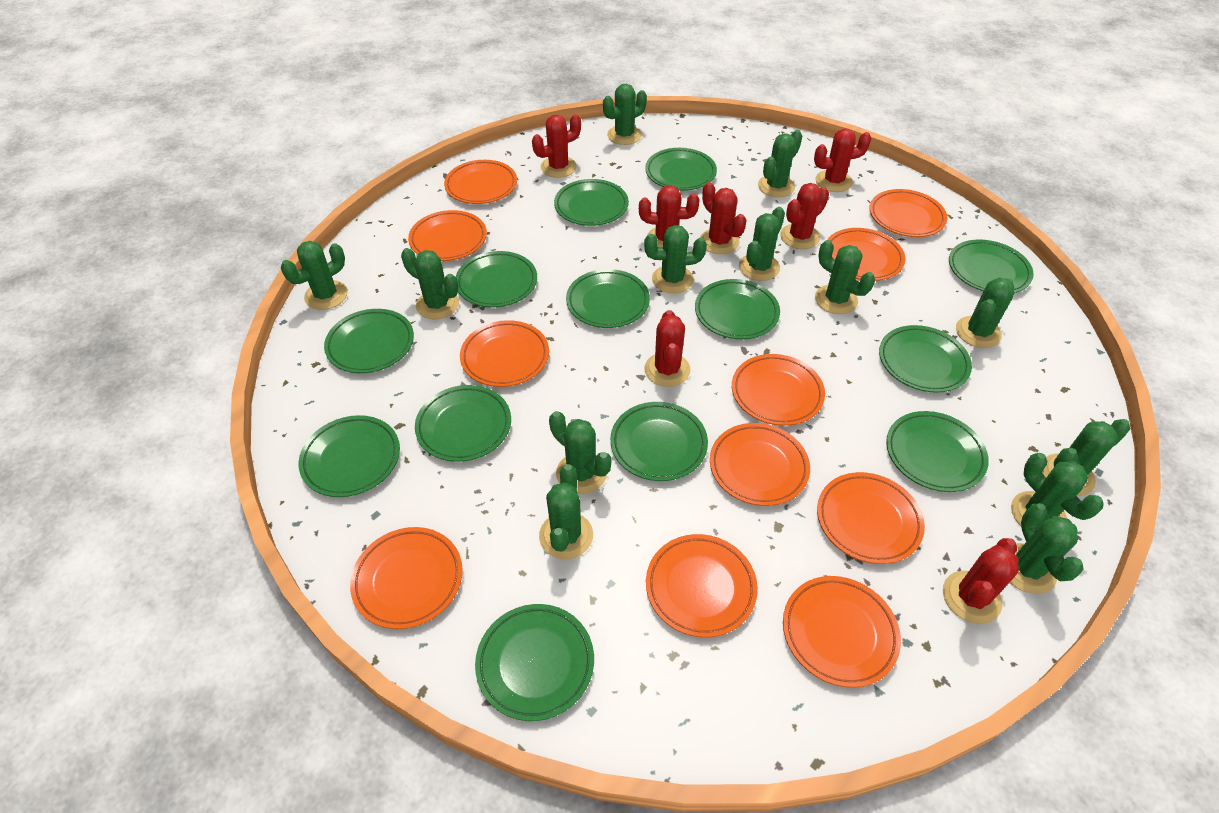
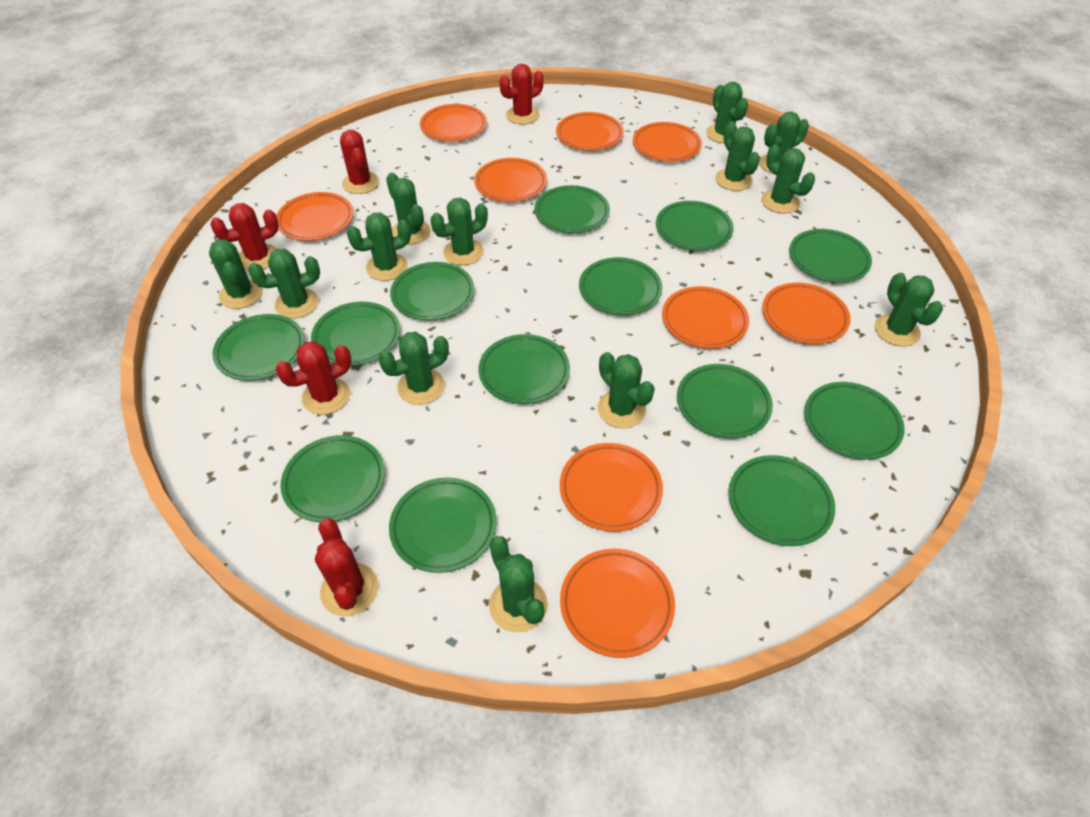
orange plate: [350,527,463,629] [408,210,487,261] [444,160,517,204] [460,320,549,387] [646,534,758,638] [710,423,810,506] [732,354,825,426] [783,576,901,688] [817,472,925,564] [827,228,905,281] [869,189,947,237] = 11 -> [276,192,353,241] [420,104,487,142] [474,158,547,202] [556,112,624,151] [560,443,663,532] [560,549,675,658] [633,122,702,162] [662,286,749,349] [762,282,851,344] = 9
red cactus: [532,114,581,178] [639,185,700,247] [644,310,690,387] [700,182,747,254] [780,183,829,249] [814,129,872,192] [943,538,1019,624] = 7 -> [210,203,279,270] [275,341,352,415] [315,518,379,616] [340,130,379,194] [499,64,544,124] = 5

